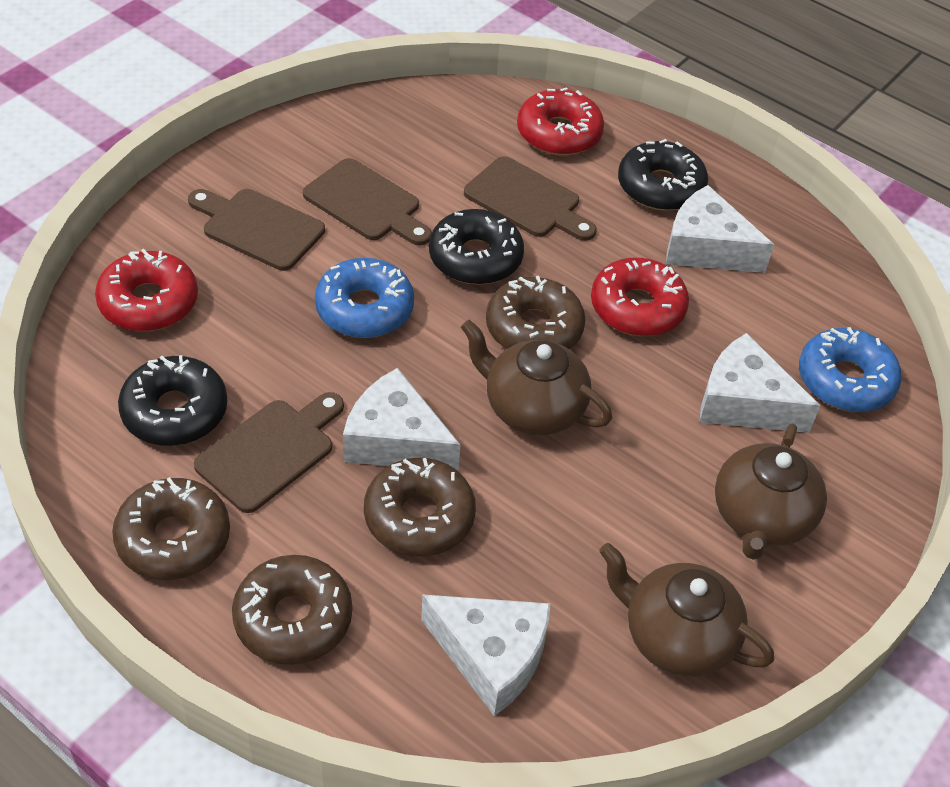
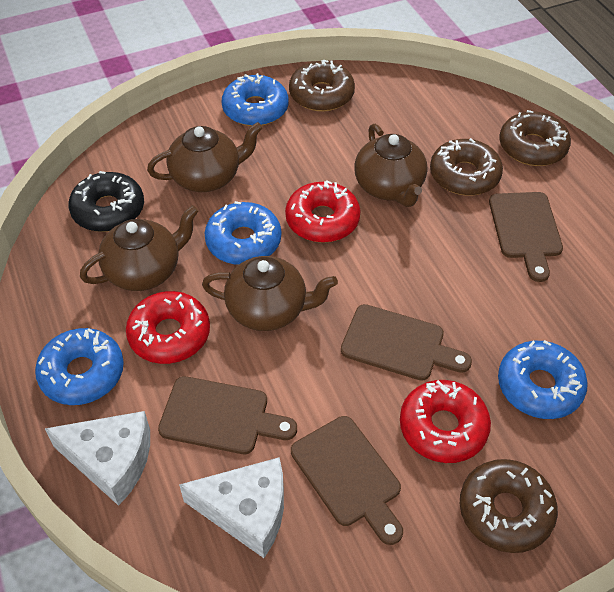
black donut: [118,355,227,446] [429,209,524,285] [618,139,708,211] = 3 -> [68,171,144,232] = 1
blue donut: [315,258,414,338] [799,327,901,412] = 2 -> [35,328,124,405] [205,201,281,265] [222,73,288,126] [498,340,588,419] = 4
brown teapot: [461,320,612,435] [599,543,774,677] [715,424,827,560] = 3 -> [80,205,199,291] [147,122,263,192] [202,256,338,331] [354,124,427,207] = 4
white cheese: [343,368,460,471] [421,595,551,716] [666,185,774,273] [700,333,820,433] = 4 -> [45,411,150,506] [179,457,284,558] = 2

